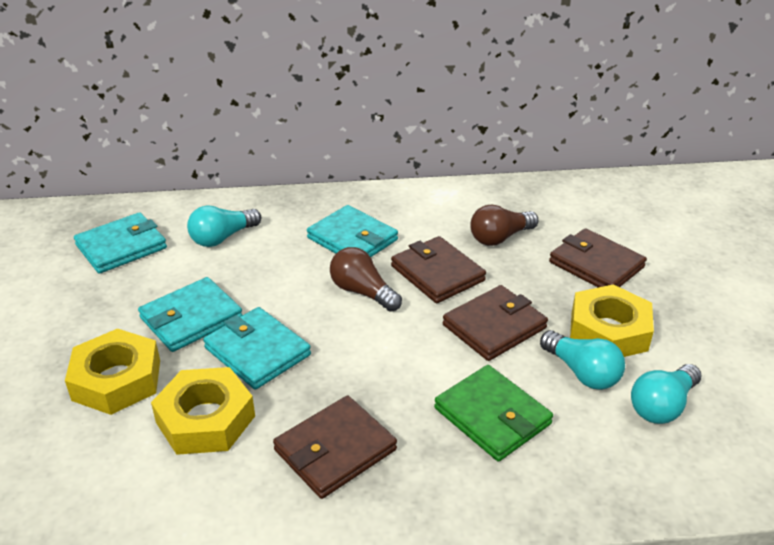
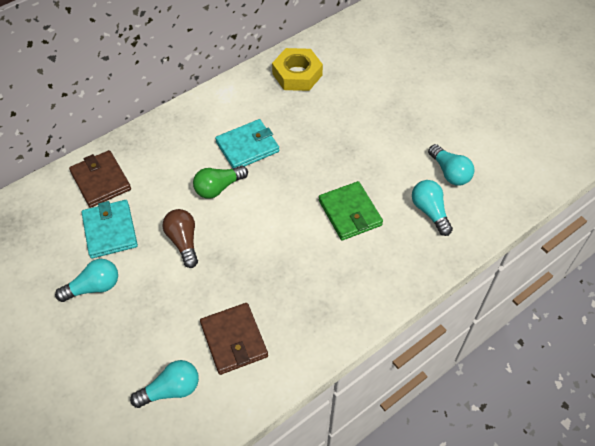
brown light bulb: [330,247,402,312] [470,204,539,246] = 2 -> [163,209,198,268] = 1
brown wallet: [273,396,397,499] [391,236,486,303] [443,285,548,361] [549,228,647,288] = 4 -> [69,150,131,208] [200,303,268,375] = 2
green light bulb: none = 0 -> [193,166,248,199] = 1
turquoise light bulb: [187,205,261,247] [540,330,625,390] [631,364,702,424] = 3 -> [55,259,118,302] [130,360,199,408] [412,180,453,236] [428,144,474,186] = 4
turquoise wallet: [74,212,167,274] [138,277,243,352] [203,307,311,390] [307,205,398,257] = 4 -> [81,200,138,259] [215,119,279,168] = 2
yellow nut: [65,328,160,415] [151,367,255,455] [570,284,654,357] = 3 -> [272,48,323,91] = 1

